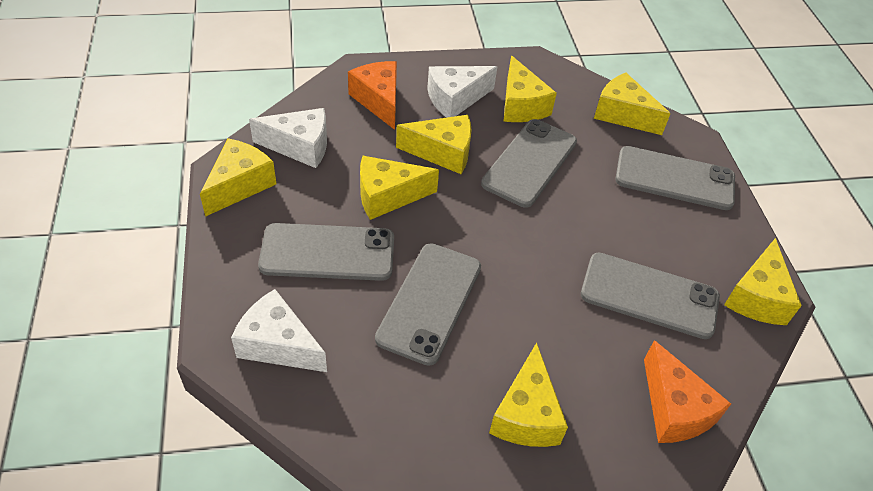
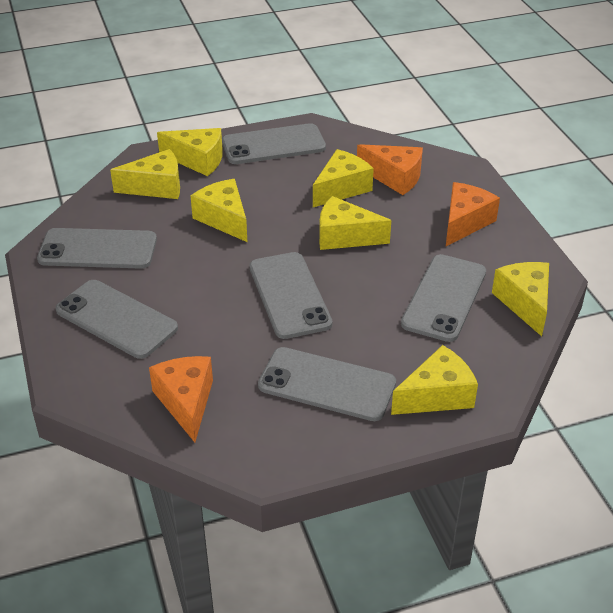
grey phone: [258,223,394,281] [375,243,481,366] [481,119,577,208] [581,253,720,339] [615,146,735,210] = 5 -> [37,228,157,269] [55,280,178,359] [222,123,326,164] [249,252,332,339] [258,347,396,421] [401,254,486,342] = 6
orange cheese: [348,61,397,130] [644,340,731,443] = 2 -> [149,356,213,442] [357,144,423,195] [446,182,500,246] = 3
white cheese: [231,289,327,372] [249,108,327,168] [427,66,497,118] = 3 -> none = 0

